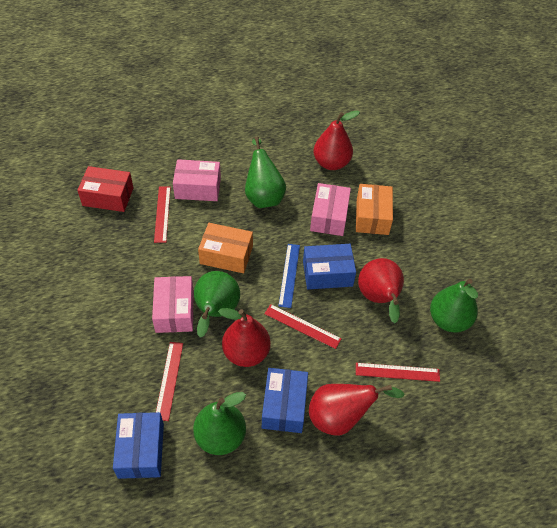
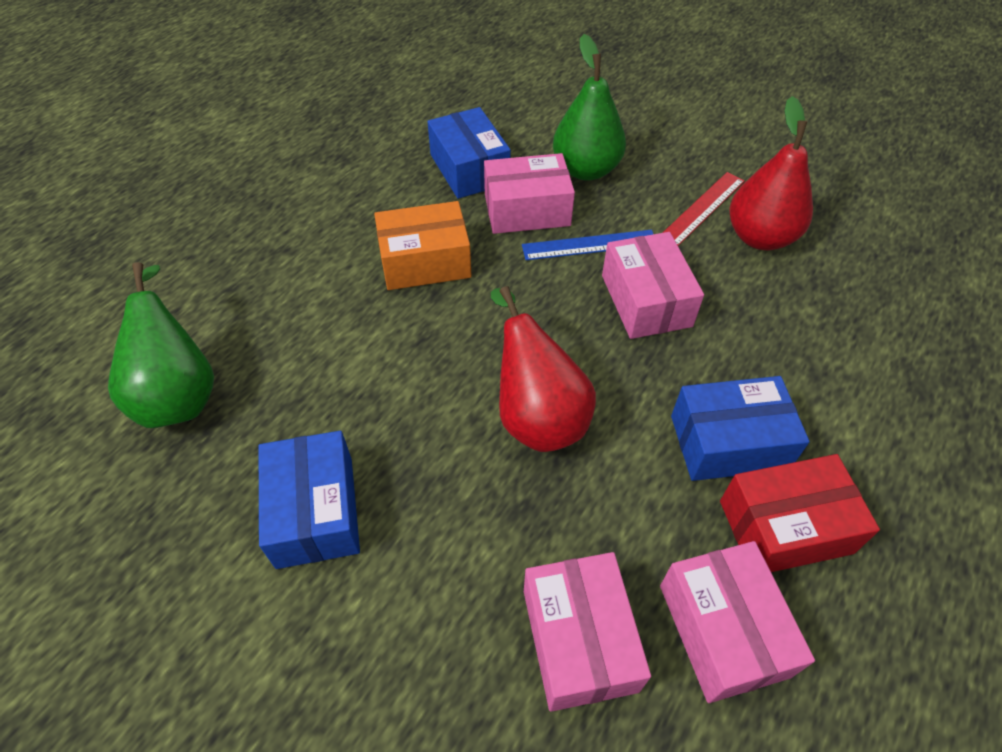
green pear: [193,392,246,455] [194,271,240,338] [245,137,286,208] [430,279,478,333] = 4 -> [108,262,214,428] [553,34,626,181] = 2
orange box: [198,223,253,273] [356,184,393,235] = 2 -> [374,201,471,290] = 1
pink box: [152,276,194,333] [173,159,221,201] [310,183,351,236] = 3 -> [484,153,575,234] [524,552,651,712] [602,232,704,339] [660,541,815,703] = 4
red pear: [218,308,271,367] [309,384,405,436] [314,110,360,170] [358,258,404,324] = 4 -> [491,286,596,452] [729,96,813,250] = 2
red ruler: [154,186,171,243] [156,342,183,421] [264,304,342,349] [356,363,440,382] = 4 -> [663,172,745,246] = 1

